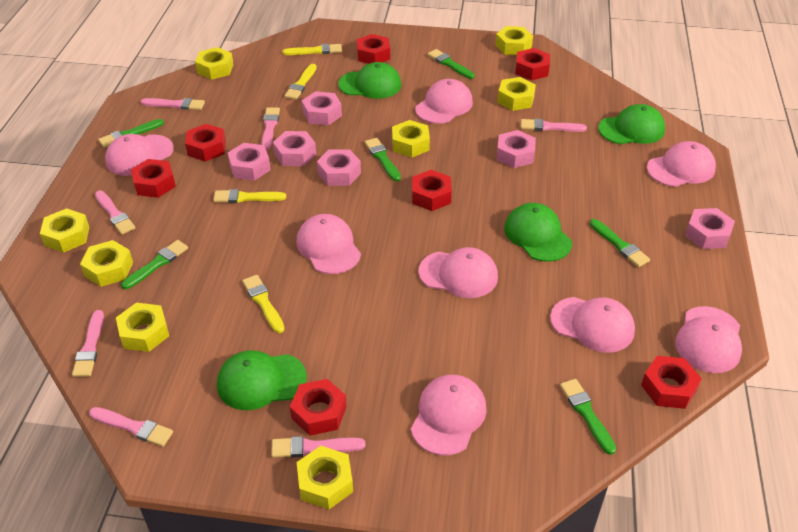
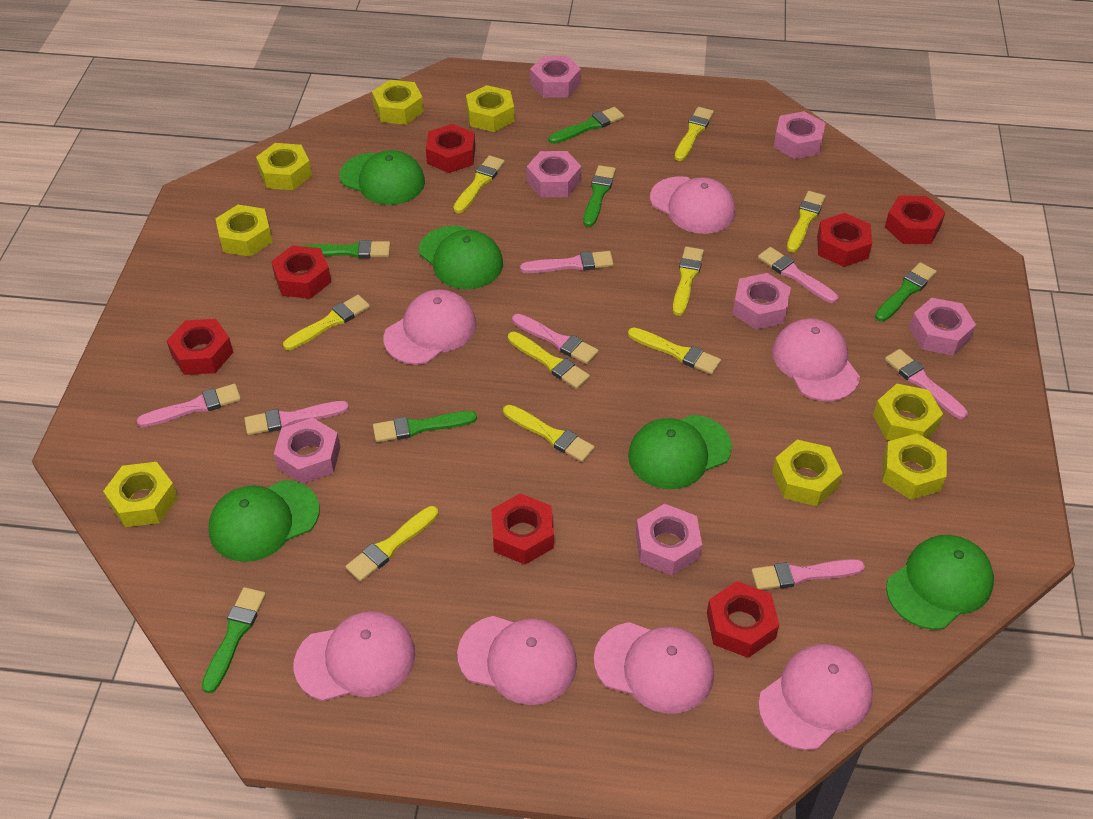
green cap: [217,350,307,410] [338,62,401,99] [504,203,572,262] [598,104,665,144] = 4 -> [208,480,319,562] [340,150,425,205] [419,226,503,289] [628,415,732,489] [886,535,994,630] = 5
pink cap: [105,134,174,176] [296,214,361,274] [411,375,487,455] [415,79,473,124] [418,247,498,298] [550,297,635,353] [647,141,716,187] [675,306,742,373] = 8 -> [294,611,415,701] [384,289,476,365] [457,616,577,705] [594,622,714,714] [650,176,735,234] [758,644,873,750] [772,318,860,401] = 7
pink nut: [228,143,271,181] [273,131,316,166] [302,91,342,125] [317,149,361,186] [496,130,536,168] [685,208,735,249] = 6 -> [274,418,340,484] [527,151,581,197] [530,56,581,98] [636,504,702,576] [732,273,791,330] [774,111,825,159] [909,298,976,355] = 7
yellow brush: [213,189,286,203] [242,275,285,333] [283,44,342,55] [284,64,317,100] = 4 -> [283,295,370,350] [345,506,438,582] [453,155,505,213] [503,405,595,462] [508,332,590,389] [628,327,721,375] [673,247,704,316] [675,107,714,161] [787,191,826,253] = 9

